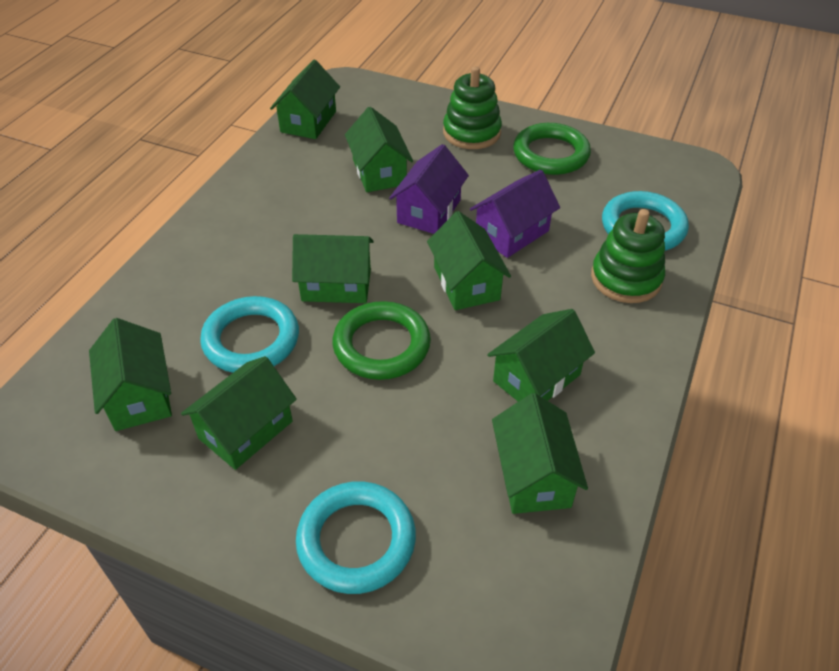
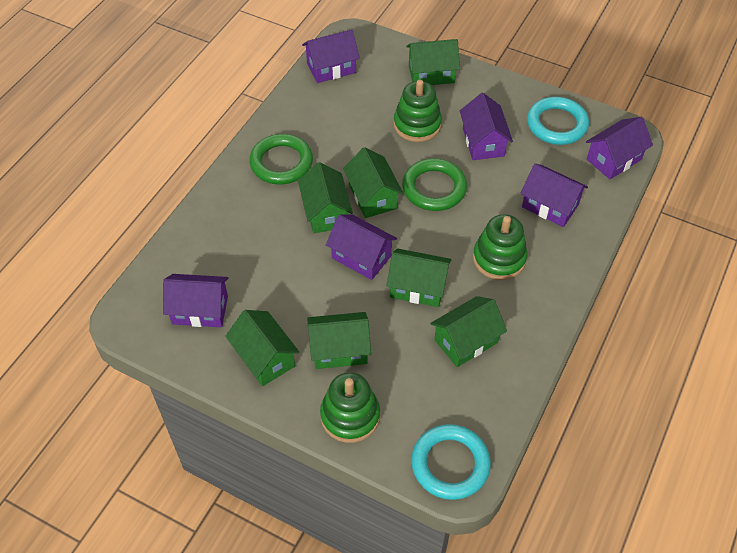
green house: [89,318,172,431] [181,356,297,470] [270,60,340,139] [292,234,374,303] [345,107,413,192] [427,211,511,310] [487,309,595,402] [492,393,588,514] = 8 -> [225,310,300,386] [298,162,353,233] [307,312,371,369] [343,147,404,218] [386,248,451,307] [406,39,460,85] [430,296,507,367] = 7
green stacking toy: [443,66,502,149] [591,209,665,303] = 2 -> [320,372,380,443] [394,80,442,142] [473,214,528,280] = 3
purple house: [389,144,469,234] [470,170,560,258] = 2 -> [163,274,228,327] [302,29,360,83] [326,214,397,280] [460,93,513,160] [520,164,588,227] [586,117,653,179] = 6
turquoise ring: [200,296,299,373] [296,481,416,594] [602,191,689,251] = 3 -> [411,424,491,500] [527,97,589,145] = 2

